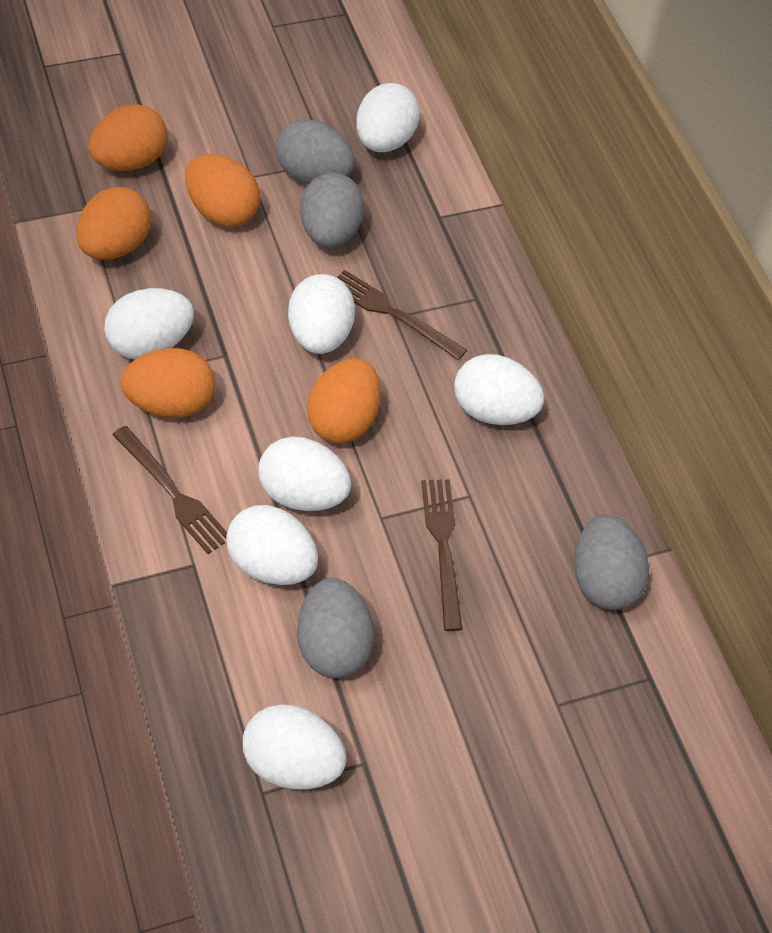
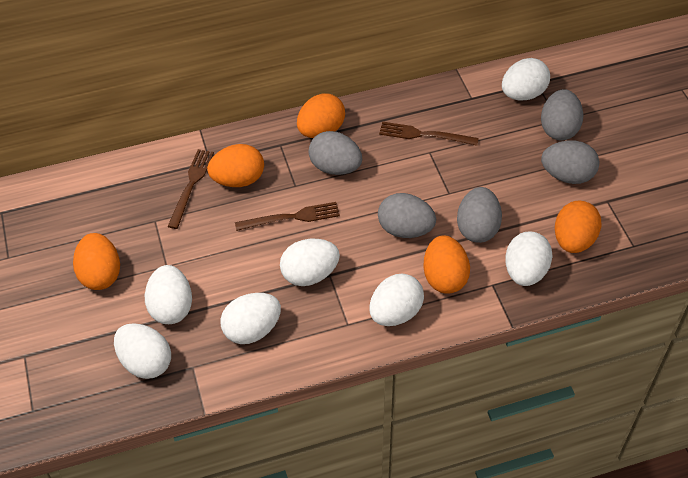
grey egg: [276,119,354,184] [297,578,374,678] [300,173,364,247] [574,515,649,610] = 4 -> [309,131,362,175] [378,193,436,238] [457,187,502,243] [541,89,583,140] [541,140,599,184] = 5

